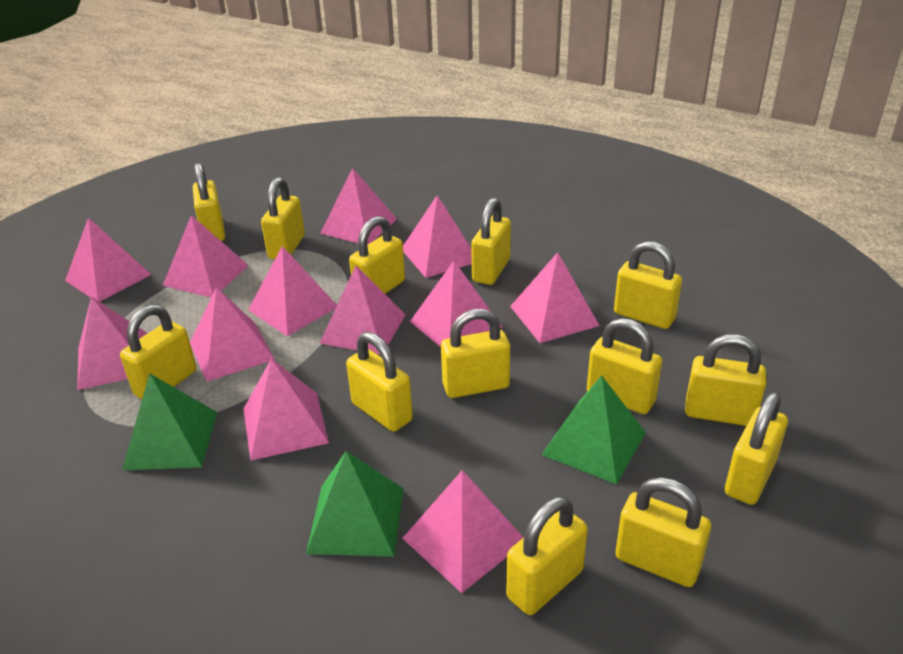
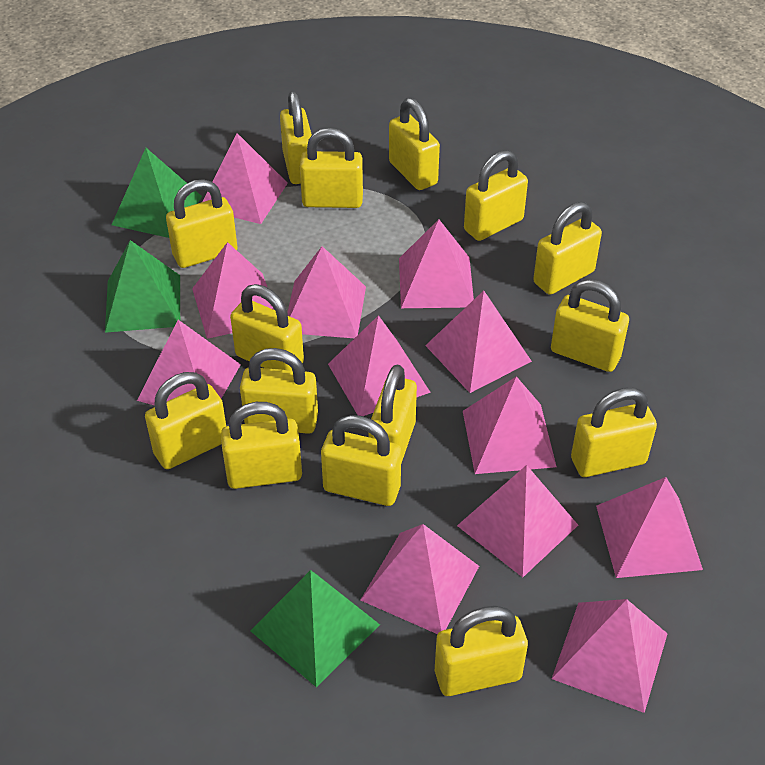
yellow padlock: [120,305,196,399] [193,163,225,241] [261,177,305,259] [346,332,413,432] [349,216,405,294] [441,309,510,398] [471,198,511,285] [506,496,588,615] [587,318,662,414] [614,241,682,329] [615,477,711,587] [685,334,766,426] [725,392,788,505] = 13 -> [145,372,226,469] [166,179,238,268] [221,402,302,489] [230,284,304,370] [240,348,318,434] [280,91,312,184] [300,128,363,208] [321,415,401,506] [368,365,417,463] [389,98,440,190] [435,606,528,696] [464,150,528,241] [533,202,602,295] [551,279,629,372] [571,387,657,477] = 15

